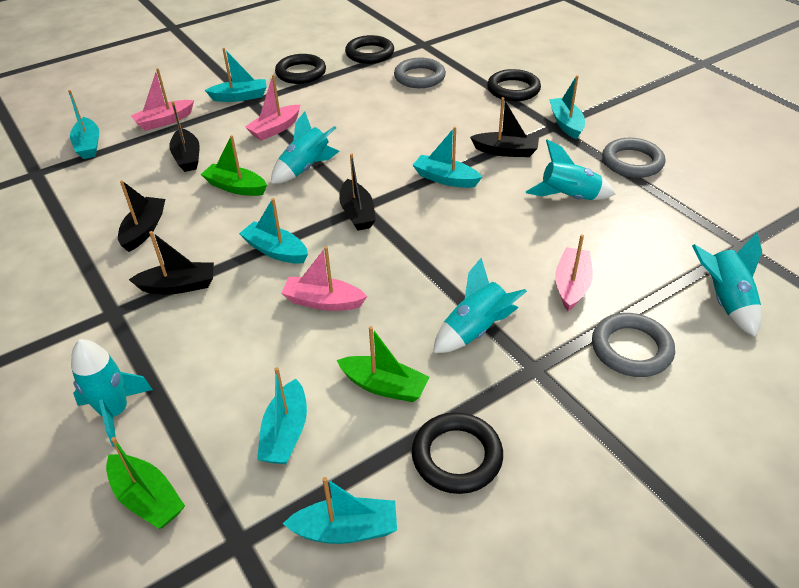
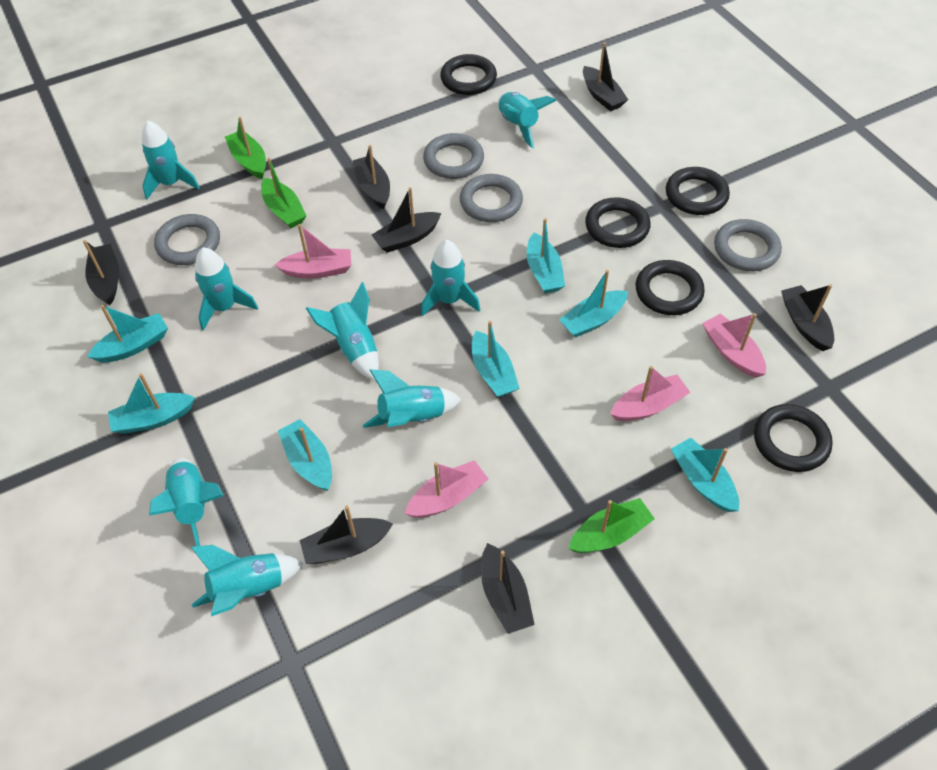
black boat: [118,180,166,252] [129,231,214,294] [169,101,200,172] [339,153,376,231] [470,97,539,157] = 5 -> [83,240,119,305] [300,505,393,564] [353,145,390,209] [372,187,441,253] [481,543,535,634] [583,42,628,111] [781,284,834,351] = 7
black ring: [275,54,326,84] [345,35,394,64] [412,412,503,494] [487,69,541,101] = 4 -> [440,54,497,95] [585,197,650,248] [636,260,705,315] [666,167,730,215] [754,404,833,472] = 5
grey ring: [394,57,446,88] [592,313,675,377] [602,138,665,178] = 3 -> [154,214,220,265] [423,133,484,179] [460,174,523,222] [714,219,782,271] = 4
turquoise rocket: [71,339,153,447] [271,111,339,184] [433,258,527,353] [526,140,615,200] [692,233,762,337] = 5 -> [142,121,200,200] [149,458,224,546] [191,545,303,616] [195,248,258,331] [306,282,379,381] [363,369,462,428] [421,240,480,317] [498,92,557,148] = 8

